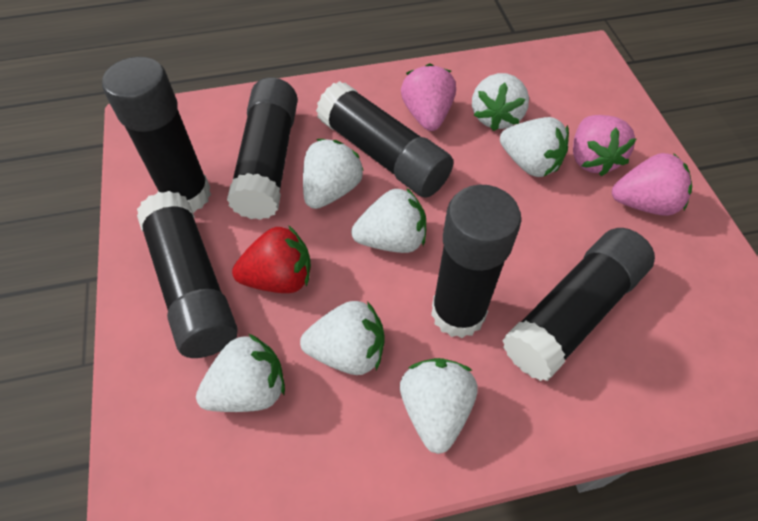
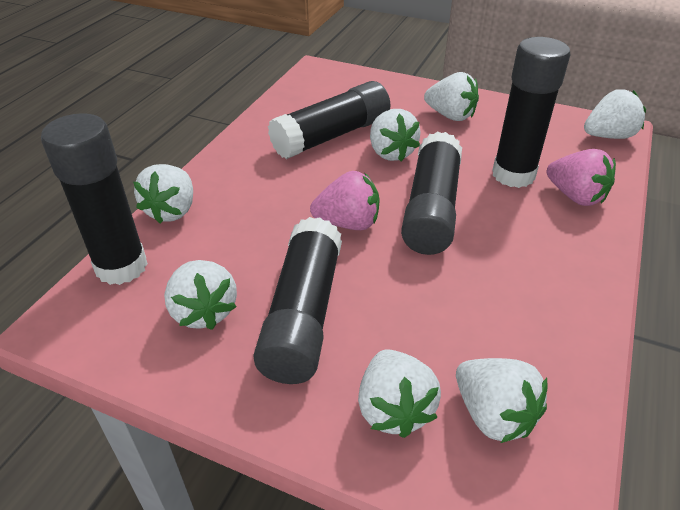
black glue stick: [102,57,211,213] [137,191,238,358] [227,77,298,220] [316,81,454,198] [431,185,521,338] [502,228,655,381] = 6 -> [41,113,148,285] [253,217,342,384] [268,81,391,159] [401,131,462,255] [492,37,571,188] = 5
pink strawberry: [401,63,456,131] [573,115,637,176] [612,153,692,216] = 3 -> [310,171,380,230] [547,149,616,206] = 2
red strawberry: [232,225,311,293] = 1 -> none = 0

